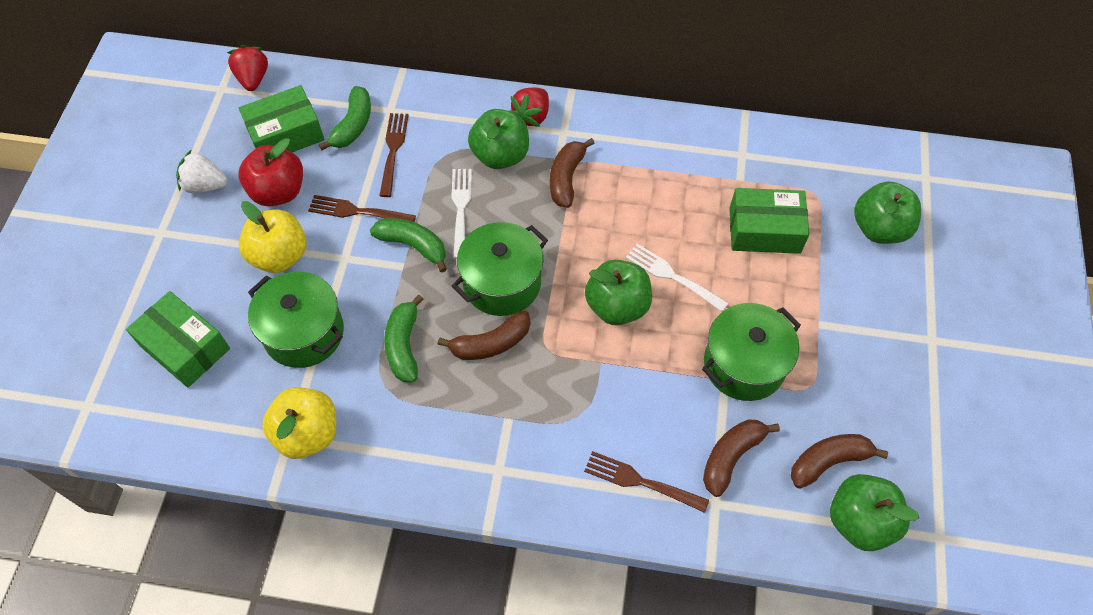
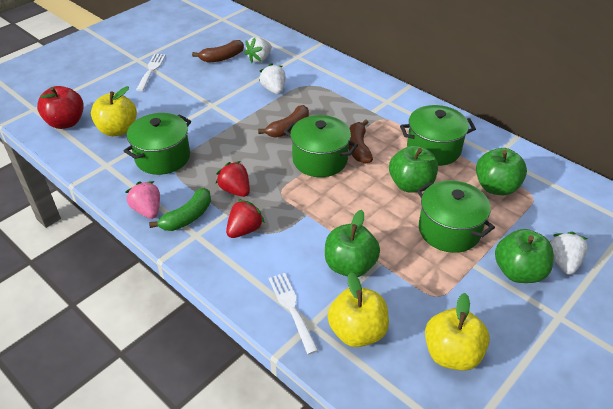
brown banana: [437,311,530,360] [550,138,595,208] [703,419,780,497] [791,434,888,489] = 4 -> [192,40,244,63] [258,105,309,138] [349,119,373,163] = 3
brown fork: [308,195,416,222] [379,113,409,197] [584,451,709,513] = 3 -> none = 0
green banana: [319,86,371,150] [370,218,447,273] [384,295,423,382] = 3 -> [149,188,211,231] = 1
green box: [126,291,230,387] [239,85,324,152] [729,188,809,254] = 3 -> none = 0
green pot: [248,272,344,368] [452,222,548,316] [702,303,801,401] = 3 -> [124,113,191,175] [284,115,358,177] [400,105,476,166] [417,180,495,253] = 4
pink strawberry: none = 0 -> [125,181,160,219] = 1
white strawberry: [176,150,227,193] = 1 -> [244,37,272,63] [259,63,286,94] [550,232,588,275] = 3
yellow apple: [239,201,307,273] [262,387,336,459] = 2 -> [91,86,137,136] [328,272,389,347] [425,293,490,371] = 3

